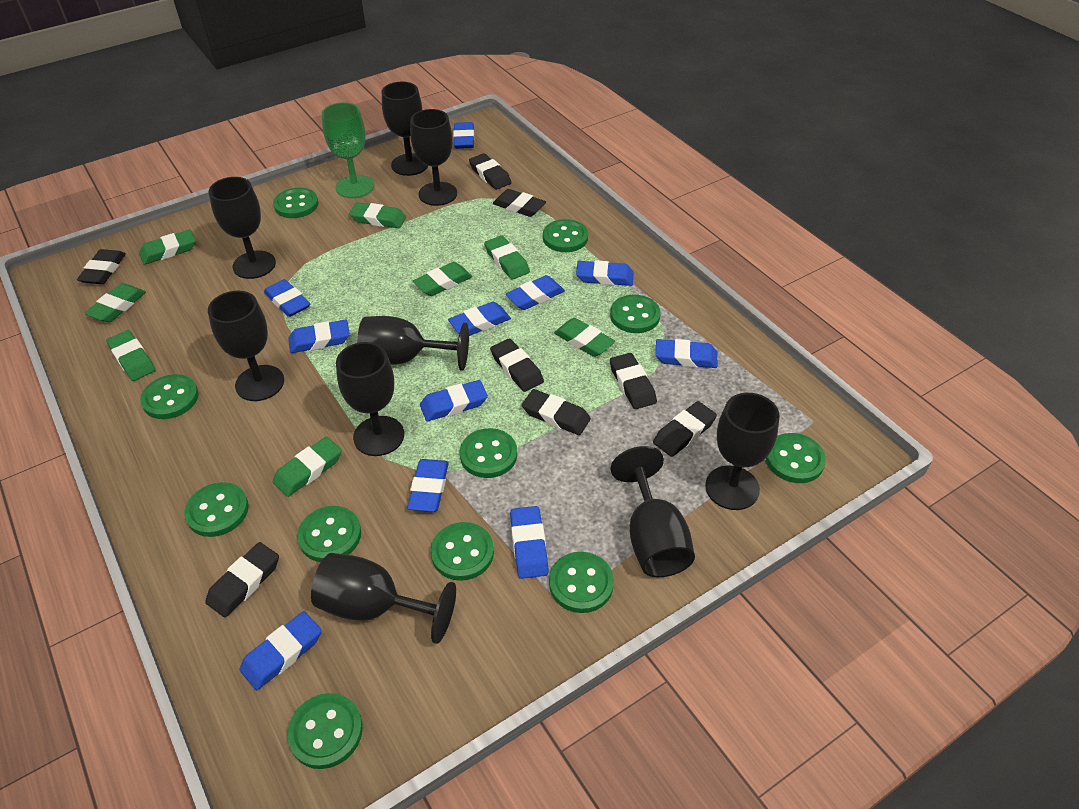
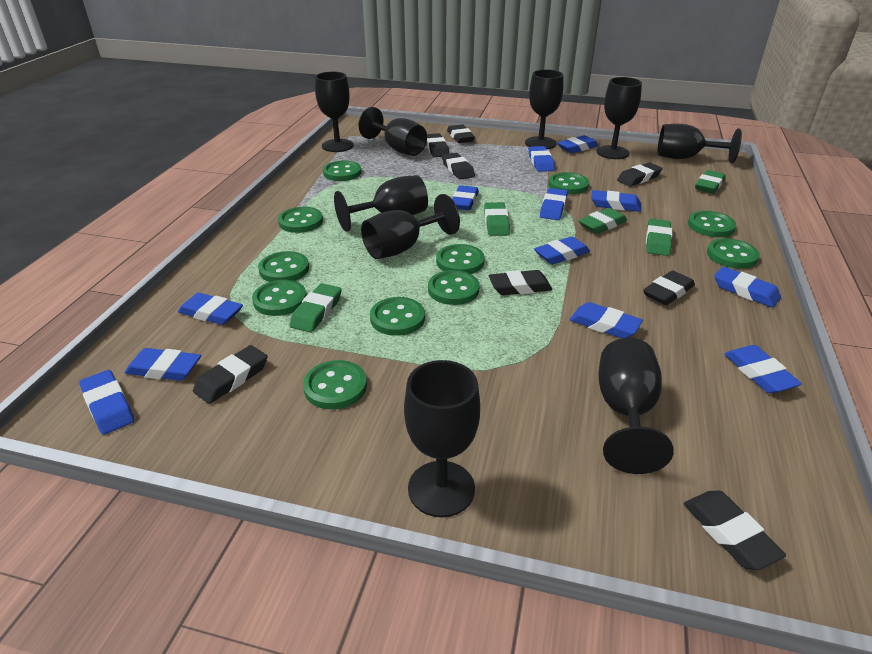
blue eraser: [240,611,322,690] [264,279,310,317] [288,320,350,353] [407,459,449,512] [420,380,488,421] [448,302,511,336] [453,122,474,149] [505,275,565,310] [510,506,549,579] [576,260,634,286] [655,339,717,368] = 11 -> [79,370,134,435] [124,348,201,381] [178,293,243,325] [452,185,479,210] [529,146,555,172] [534,236,590,264] [540,188,568,220] [558,135,598,153] [570,302,643,339] [591,190,641,212] [714,267,781,308] [724,345,802,393] = 12
green eraser: [85,283,146,322] [106,330,155,381] [139,230,196,265] [273,437,342,497] [349,202,406,228] [413,262,472,296] [484,236,530,280] [554,318,615,357] = 8 -> [290,283,342,332] [484,202,510,236] [579,208,627,234] [646,219,672,256] [695,170,726,194] = 5
green goblet: [322,102,374,198] = 1 -> none = 0

